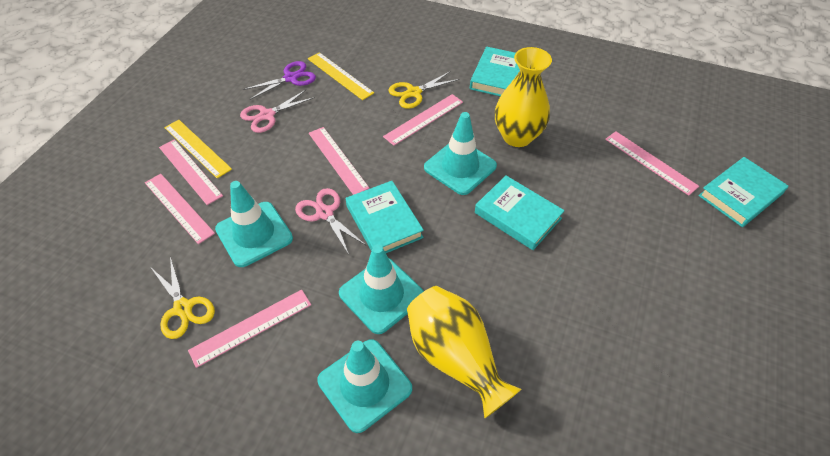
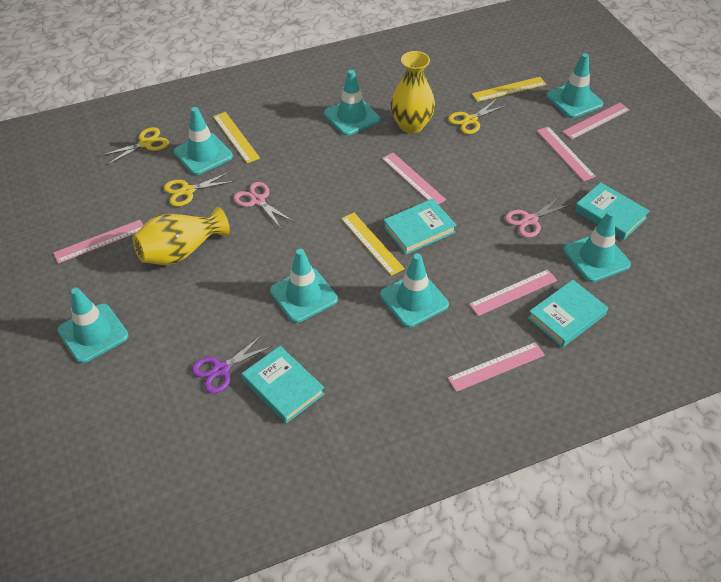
turquoise traffic cone: [215,181,293,267] [317,339,412,433] [339,244,424,334] [424,112,497,195] = 4 -> [57,287,129,363] [174,107,233,175] [270,249,338,323] [324,70,380,136] [380,253,449,328] [546,53,604,118] [563,211,631,282] = 7
yellow ruler: [164,120,232,178] [308,52,374,100] = 2 -> [213,112,260,163] [341,213,405,276] [472,77,546,102] = 3
yellow scissors: [151,256,215,339] [388,71,460,109] = 2 -> [101,127,169,165] [164,172,235,207] [448,99,507,134] = 3

